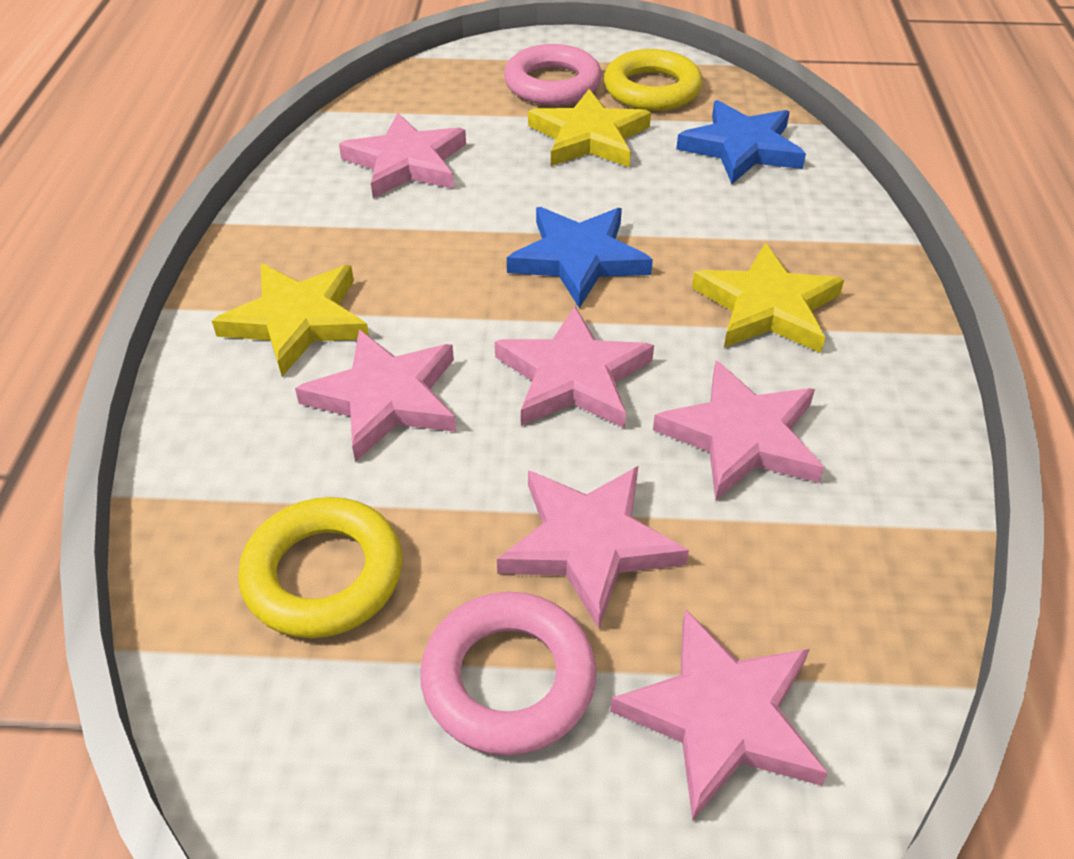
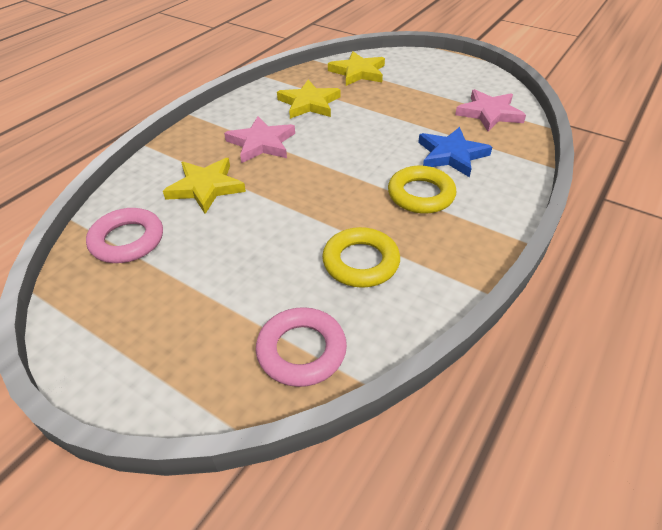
blue star: [507,207,653,308] [676,100,806,184] = 2 -> [418,127,492,177] = 1
pink star: [295,329,456,462] [339,113,466,198] [495,306,654,428] [497,466,689,629] [610,609,828,821] [653,361,824,500] = 6 -> [224,116,295,163] [455,89,526,132] = 2

